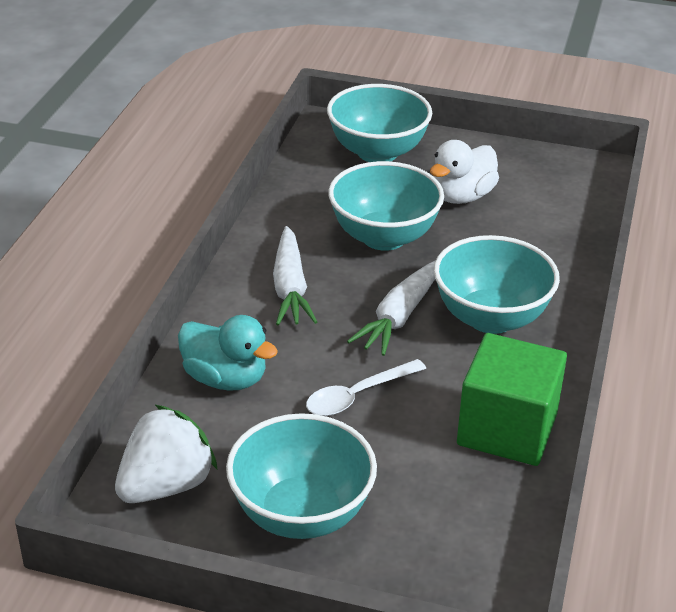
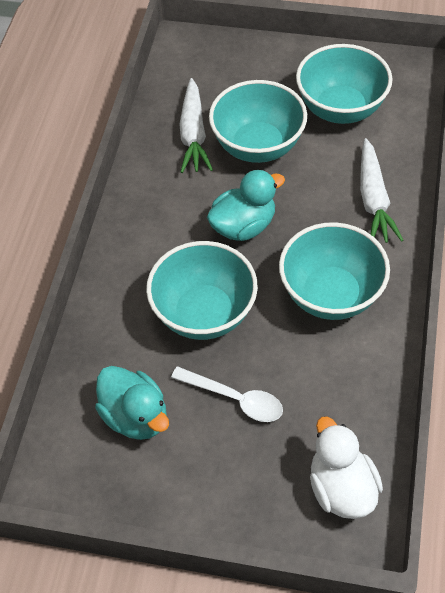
green cube: [457,333,567,466] = 1 -> none = 0
turquoise duck: [178,315,278,391] = 1 -> [95,366,169,440] [207,170,285,241] = 2
white strawberry: [115,404,217,503] = 1 -> none = 0

